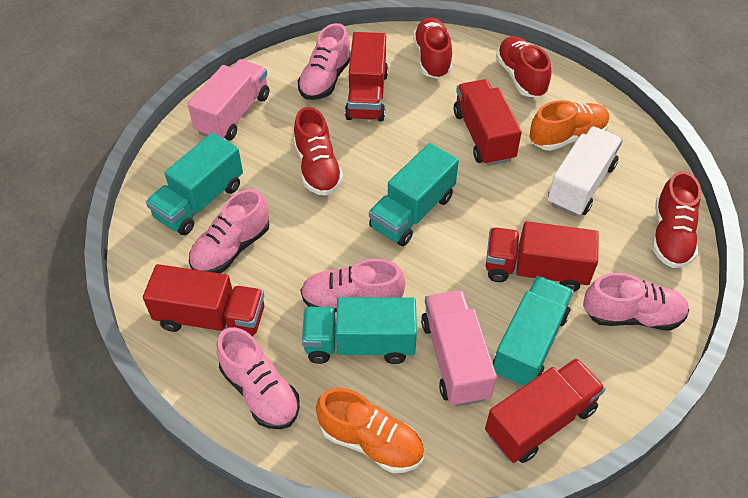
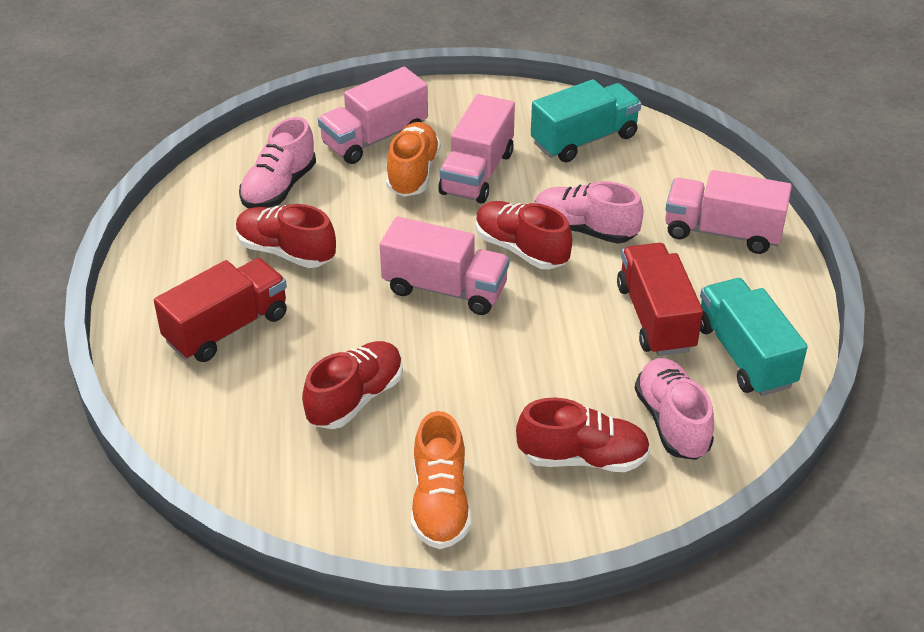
pink shoe: [189,189,269,273] [217,327,300,429] [298,23,351,100] [301,259,406,312] [583,273,689,331] = 5 -> [239,117,316,208] [535,181,643,244] [635,358,714,460] = 3
pink truck: [188,59,269,140] [421,290,497,407] = 2 -> [318,67,428,164] [380,217,510,315] [439,94,515,204] [665,170,792,254] = 4
red truck: [143,264,264,336] [345,32,388,121] [454,79,522,166] [485,358,606,463] [486,221,599,292] = 5 -> [154,258,287,362] [617,243,703,356] = 2
turquoise truck: [146,133,243,235] [302,297,417,364] [369,143,459,246] [493,276,574,388] = 4 -> [531,79,641,162] [700,278,808,396] = 2
white truck: [548,126,623,216] = 1 -> none = 0

